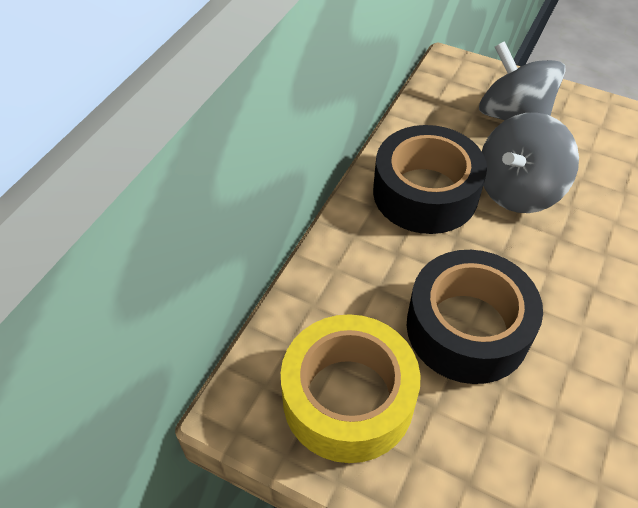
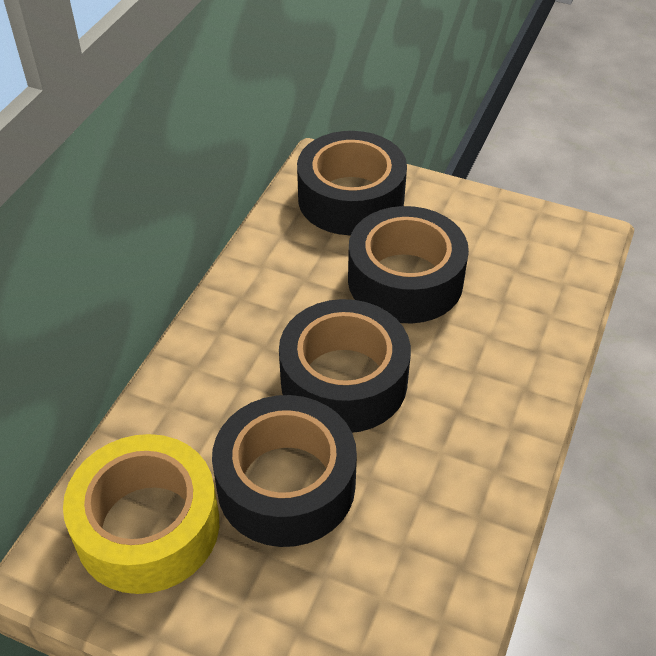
black tape: [373,125,487,234] [407,250,543,384] = 2 -> [212,395,357,547] [279,299,411,433] [297,131,407,235] [348,206,469,323] = 4
grey spinning top: [479,41,566,120] [482,112,579,213] = 2 -> none = 0

